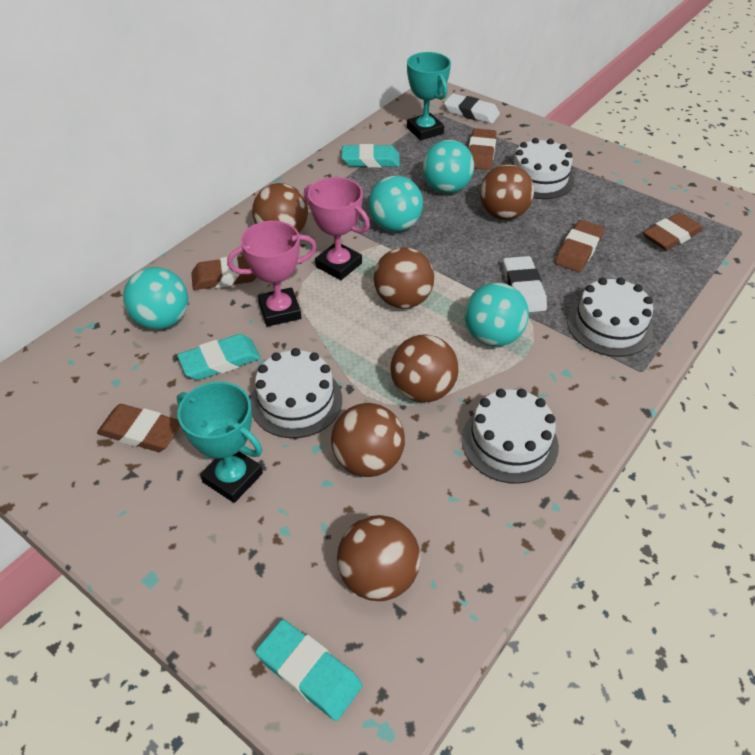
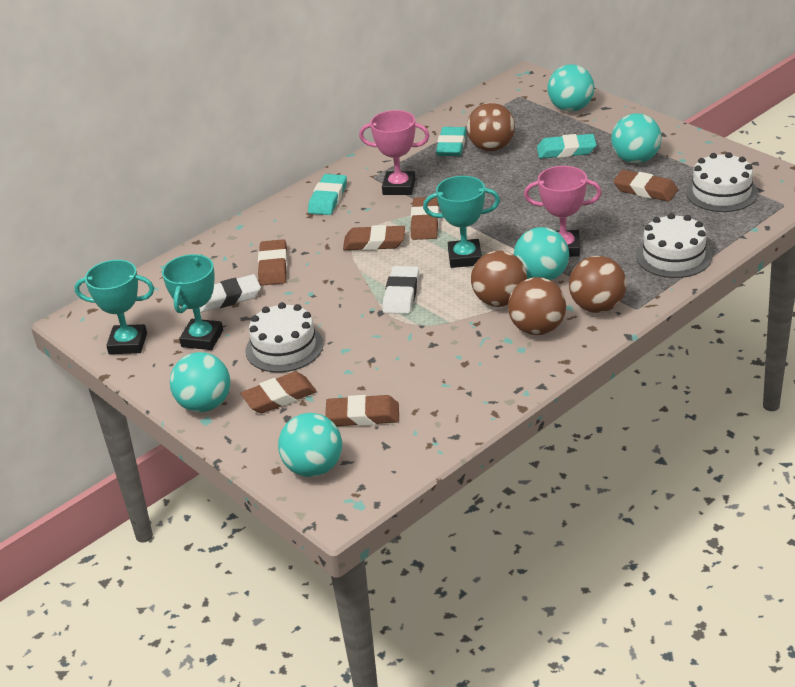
brown ball: [252,183,308,233] [331,403,405,477] [337,515,421,601] [374,247,434,309] [390,334,459,402] [480,164,534,220] = 6 -> [467,103,515,151] [471,251,527,307] [508,277,566,335] [569,256,627,313] = 4
brown eraser: [97,404,180,452] [191,256,257,290] [469,128,497,170] [555,220,605,272] [643,212,703,251] = 5 -> [241,371,317,413] [258,239,287,286] [325,395,399,426] [343,225,405,251] [411,197,439,240] [613,170,678,202] = 6
turquoise ball: [123,267,188,330] [368,176,423,232] [422,140,474,193] [465,283,529,347] = 4 -> [170,352,230,412] [278,413,342,477] [514,227,569,280] [547,64,594,112] [611,113,662,163] = 5
turquoise trophy: [177,382,263,503] [407,52,451,140] = 2 -> [75,260,154,354] [162,254,223,350] [423,176,500,268] = 3
white cake: [250,348,342,438] [462,389,559,484] [512,138,574,199] [567,277,653,357] = 4 -> [246,302,324,372] [636,213,712,278] [686,152,758,212] = 3

